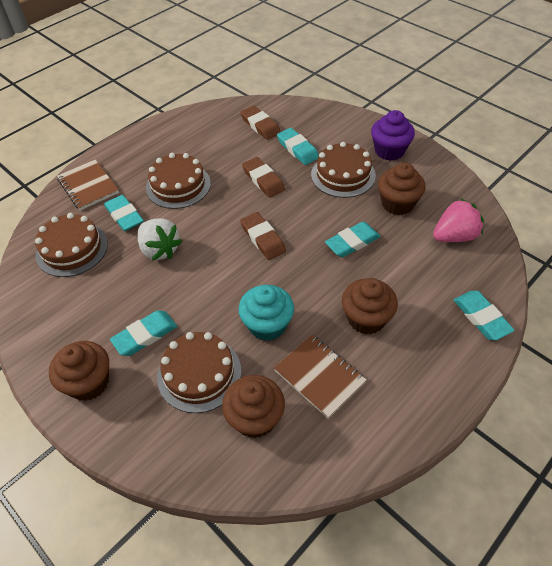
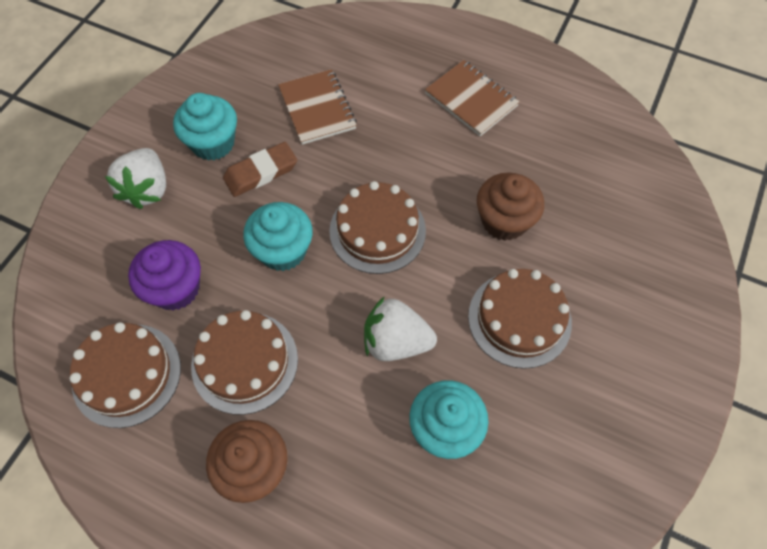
brown cupcake: [49,341,109,401] [222,375,285,438] [342,278,398,334] [378,163,426,215] = 4 -> [206,420,288,503] [477,172,544,241] = 2
brown eraser: [240,106,281,140] [240,212,286,260] [242,157,285,198] = 3 -> [223,142,297,197] = 1
pink strawberry: [433,198,484,242] = 1 -> none = 0
turquoise cupcake: [239,285,294,341] = 1 -> [173,93,237,161] [243,202,313,271] [409,380,489,459] = 3
turquoise eraser: [104,195,144,231] [110,310,177,356] [277,128,319,165] [325,221,380,257] [453,291,515,340] = 5 -> none = 0
white strawberry: [138,218,182,261] = 1 -> [105,148,166,209] [364,296,437,361] = 2

